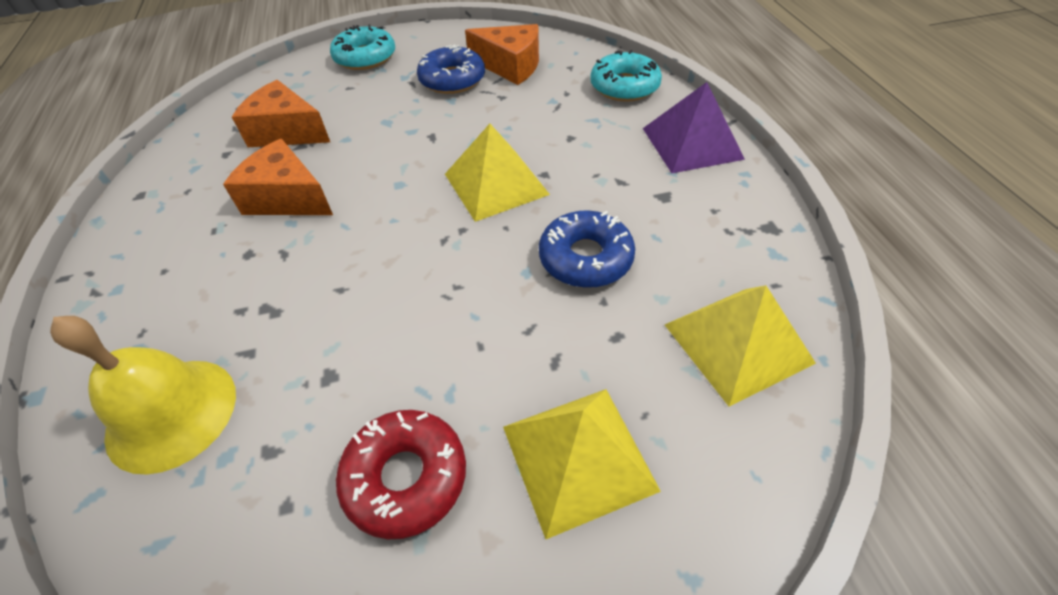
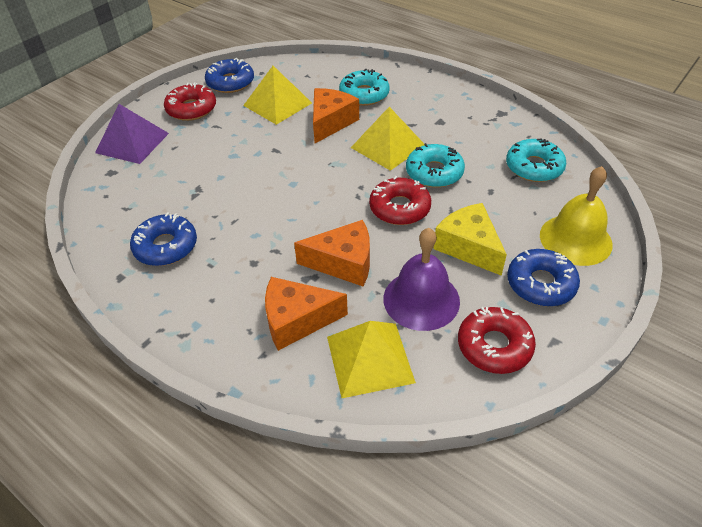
blue donut: [417,45,485,94] [539,210,635,288] = 2 -> [130,212,197,266] [205,58,254,93] [507,249,580,306] = 3
purple bell: none = 0 -> [383,228,460,331] = 1
red donut: [336,410,466,539] = 1 -> [164,82,216,121] [369,176,431,225] [458,307,536,374] = 3
turquoise donut: [330,24,395,70] [590,50,662,102] = 2 -> [339,69,390,106] [406,143,465,188] [506,139,566,182] = 3
yellow cheese: none = 0 -> [433,203,507,276] = 1

